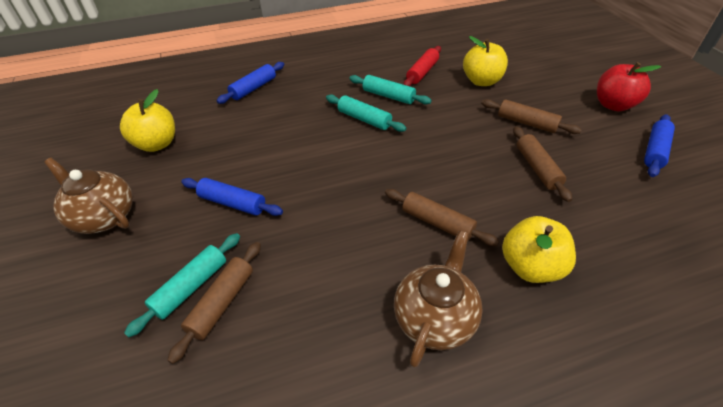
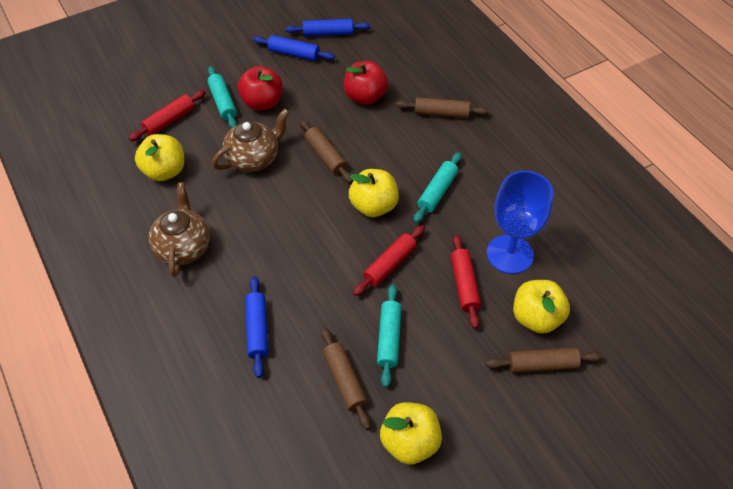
blue goblet: none = 0 -> [487,171,554,274] = 1
red apple: [597,62,661,111] = 1 -> [238,66,283,110] [344,61,388,105] = 2
red rolling pin: [403,46,441,86] = 1 -> [128,90,206,141] [353,225,425,296] [451,235,481,329] = 3
yellow apple: [120,89,175,152] [463,36,508,86] [502,216,576,283] = 3 -> [135,134,184,181] [349,169,399,217] [380,402,442,465] [513,280,570,334] = 4

